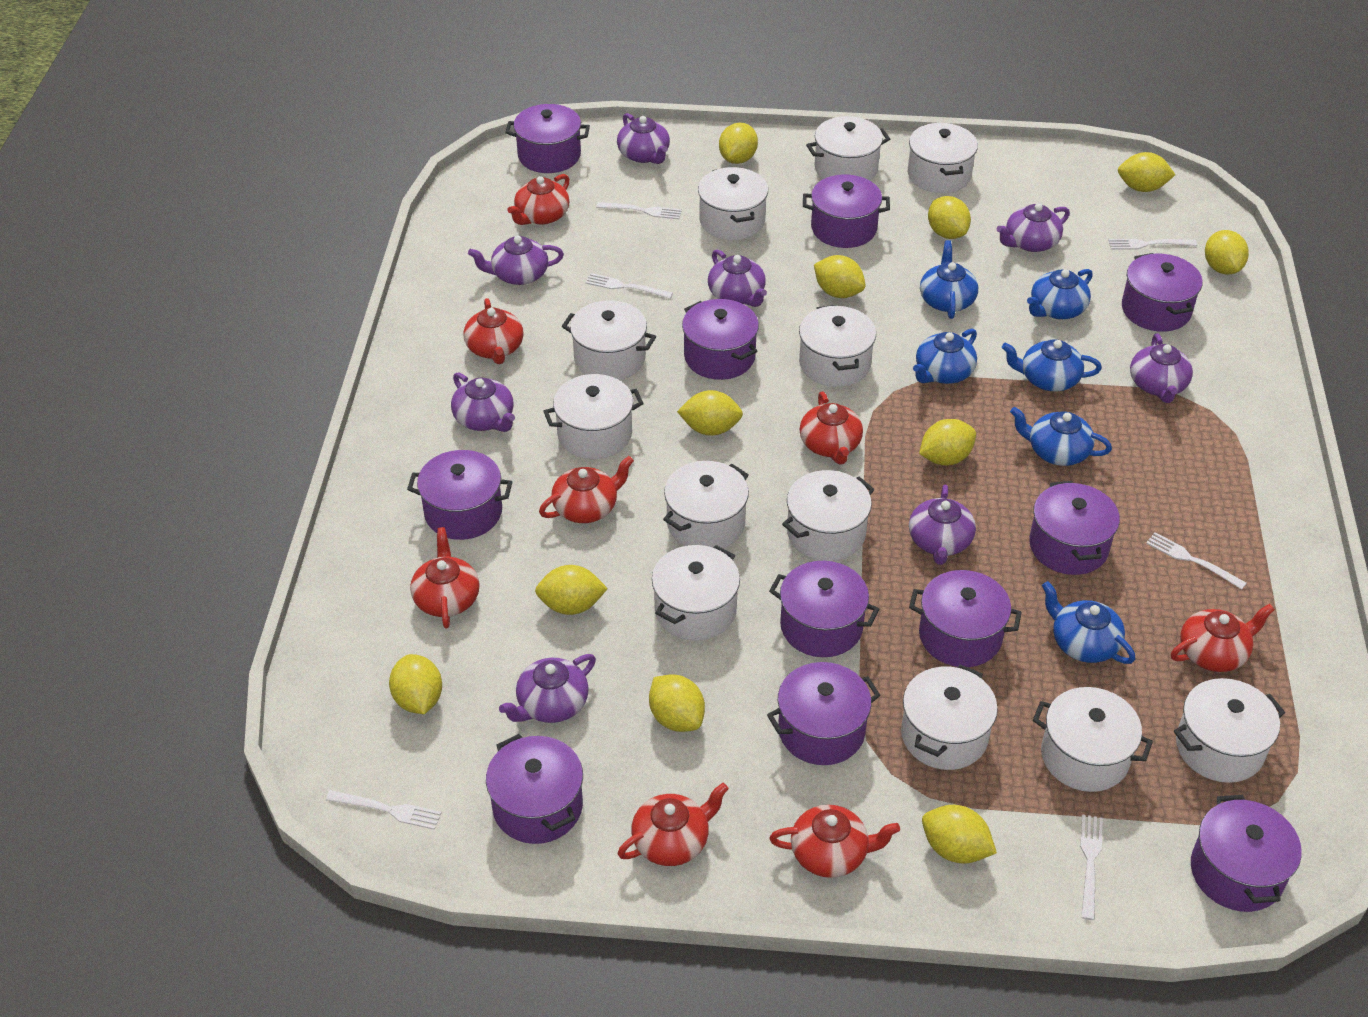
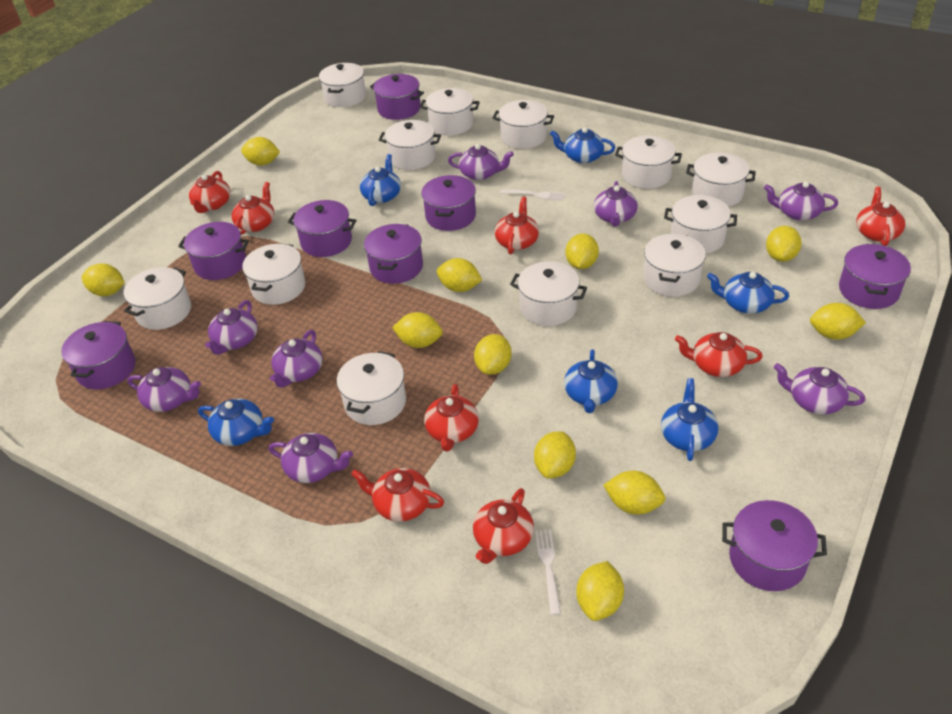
purple pot: [407,450,512,540] [486,734,583,844] [505,104,590,173] [682,299,759,380] [767,662,880,765] [769,561,879,657] [803,174,890,248] [909,570,1022,667] [1029,481,1120,575] [1122,253,1203,332] [1191,795,1302,912] = 11 -> [61,321,136,389] [178,222,249,280] [288,200,357,257] [364,224,423,284] [370,74,424,120] [421,175,476,231] [722,500,827,591] [839,244,911,309] = 8
white fork: [326,790,441,830] [585,273,673,299] [596,202,682,219] [1080,814,1103,920] [1108,239,1197,250] [1146,532,1246,589] = 6 -> [500,189,565,201] [535,529,561,615] = 2

